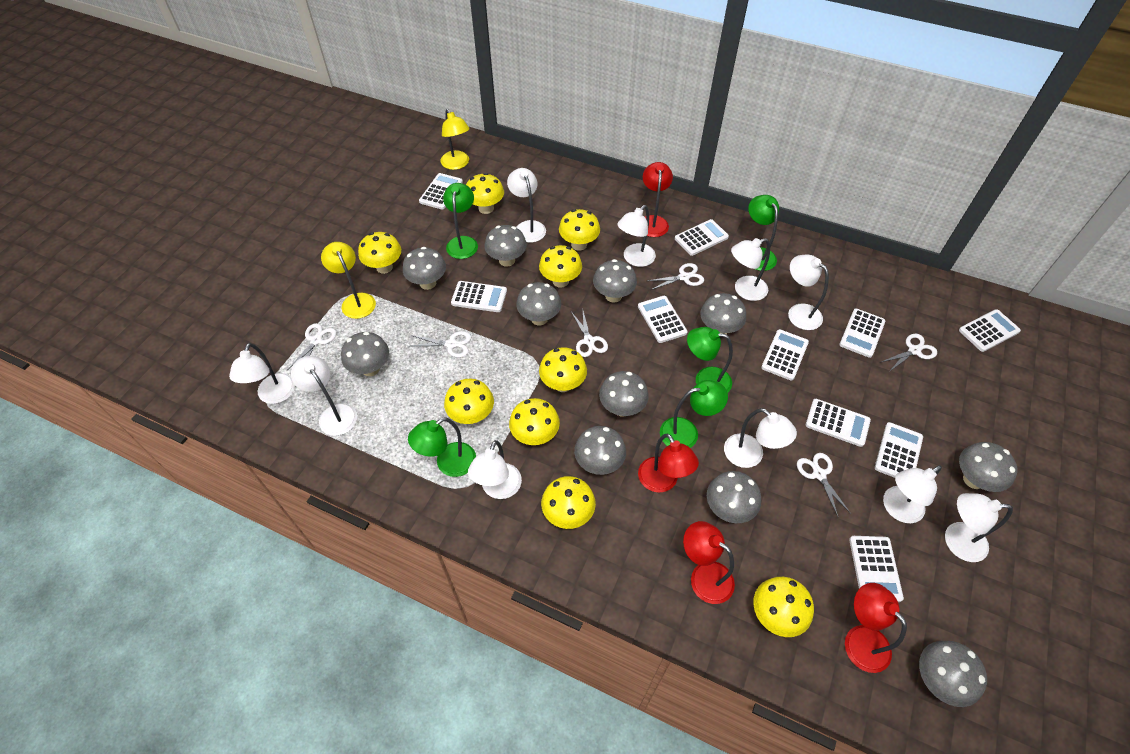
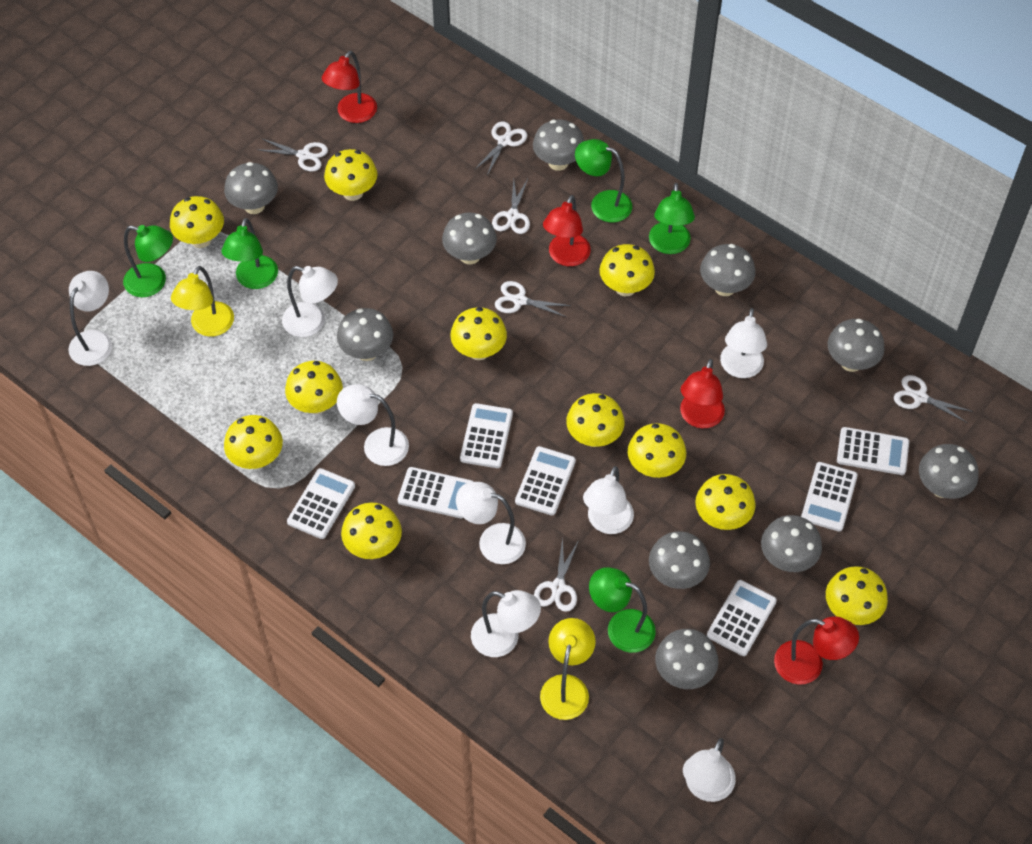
grey mushroom: [341,332,389,376] [403,247,446,290] [485,225,527,267] [516,282,561,325] [574,426,626,475] [593,259,637,303] [599,371,649,417] [700,293,746,334] [707,471,761,523] [919,641,987,707] [959,442,1017,492] = 11 -> [224,162,278,214] [337,308,393,361] [442,212,497,264] [533,119,585,171] [649,531,710,589] [655,629,718,689] [700,244,755,296] [761,515,822,572] [828,319,885,372] [919,444,978,499] = 10
white calculator: [419,173,463,210] [451,281,507,312] [638,296,688,343] [675,219,729,256] [761,329,809,381] [806,399,871,447] [840,308,886,358] [849,536,904,602] [875,422,923,478] [959,309,1021,352] = 10 -> [287,468,355,539] [398,467,473,518] [460,403,513,468] [515,446,576,515] [707,580,777,656] [801,462,858,532] [837,427,909,475] = 7
white lamp: [229,343,295,404] [291,356,357,436] [468,440,522,499] [507,168,546,243] [617,205,656,267] [724,408,797,468] [731,238,770,301] [788,255,829,330] [883,465,942,523] [945,493,1013,562] = 10 -> [68,271,112,366] [282,266,338,337] [337,384,409,466] [456,482,526,564] [471,590,541,657] [583,466,634,534] [683,738,736,802] [720,308,767,378] = 8
yellow mushroom: [358,232,401,274] [444,378,494,424] [466,173,504,214] [509,398,560,445] [539,245,582,288] [539,347,587,392] [541,476,596,529] [559,209,600,251] [753,577,814,637] = 9 -> [170,196,224,248] [224,415,283,469] [285,361,343,414] [324,149,378,201] [341,502,402,559] [450,307,507,360] [566,393,625,447] [600,244,655,296] [628,423,686,478] [695,474,755,530] [826,566,888,625] = 11

